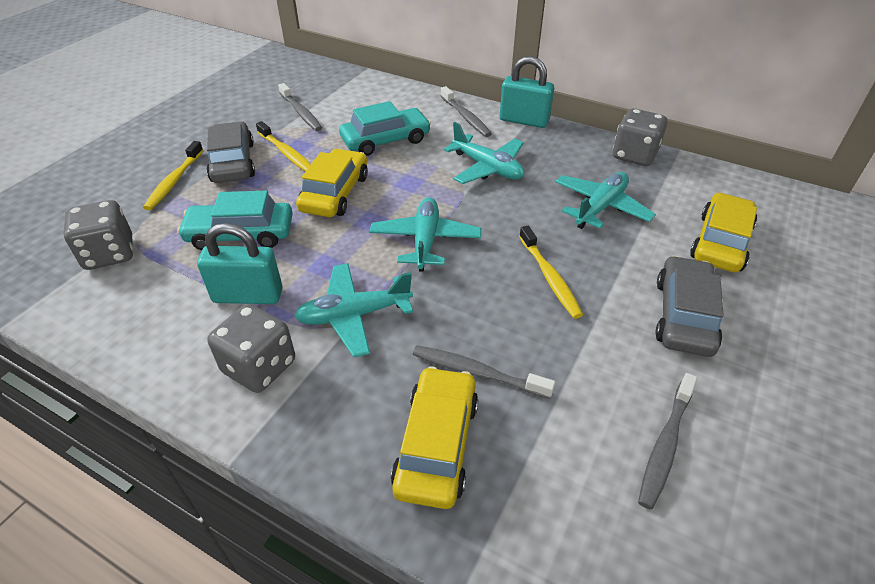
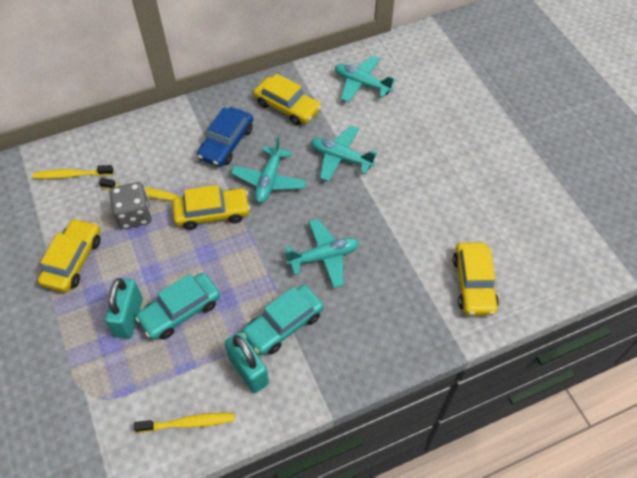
blue car: none = 0 -> [197,107,253,167] = 1
grey car: [206,121,255,183] [655,256,723,357] = 2 -> none = 0
grey dice: [63,200,133,270] [207,304,295,393] [613,109,667,166] = 3 -> [110,182,152,229] = 1
grey toothbrush: [278,83,322,131] [413,345,555,399] [441,86,492,137] [638,373,697,510] = 4 -> none = 0
yellow car: [296,149,368,217] [391,366,478,509] [690,193,757,273] = 3 -> [38,218,101,292] [172,185,250,230] [254,74,321,125] [453,242,499,316] = 4

